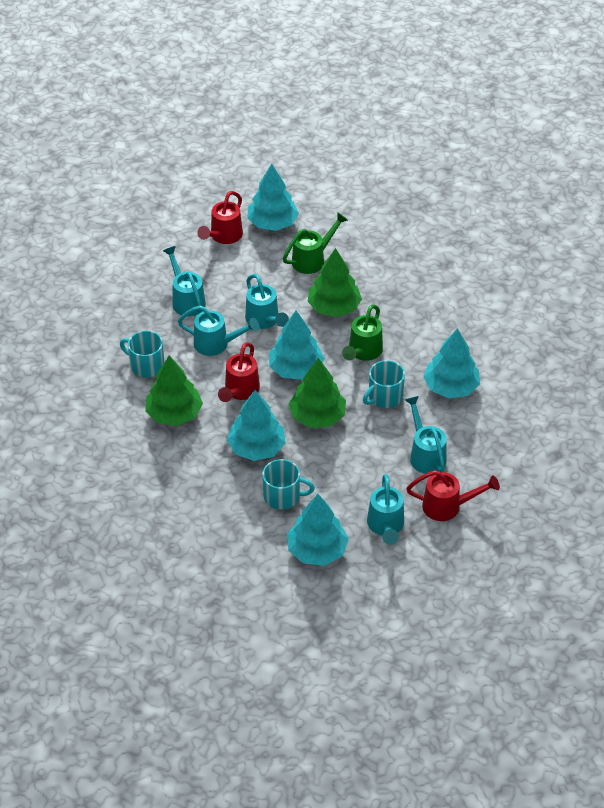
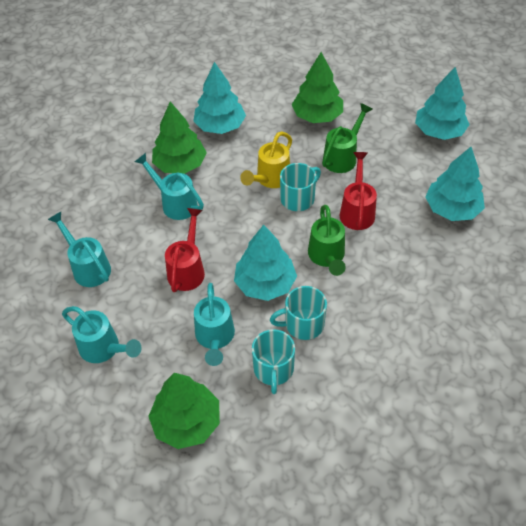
red watering can: [197,191,243,244] [218,343,260,402] [406,470,500,521] = 3 -> [165,208,205,292] [340,152,377,230] = 2
turquoise tree: [227,390,286,461] [247,164,299,231] [269,311,325,380] [287,494,349,566] [423,328,480,398] = 5 -> [193,62,246,134] [234,225,297,301] [415,67,470,140] [425,147,485,221] = 4
turquoise watering can: [163,246,206,316] [178,305,259,356] [245,274,289,329] [367,474,404,545] [405,396,447,474] = 5 -> [48,212,111,287] [62,306,142,363] [135,153,204,220] [194,283,235,366] = 4
yellow watering can: none = 0 -> [240,132,292,188] = 1

